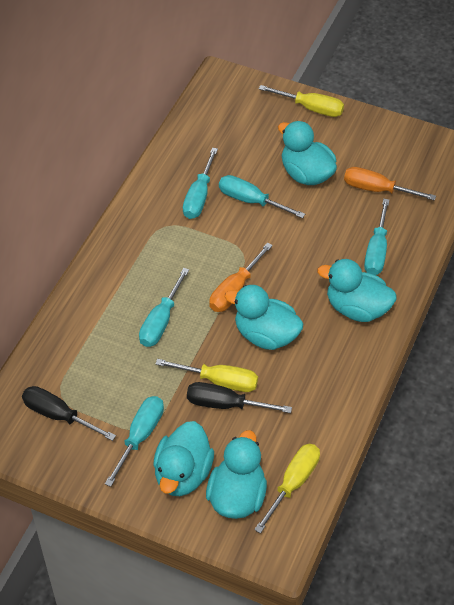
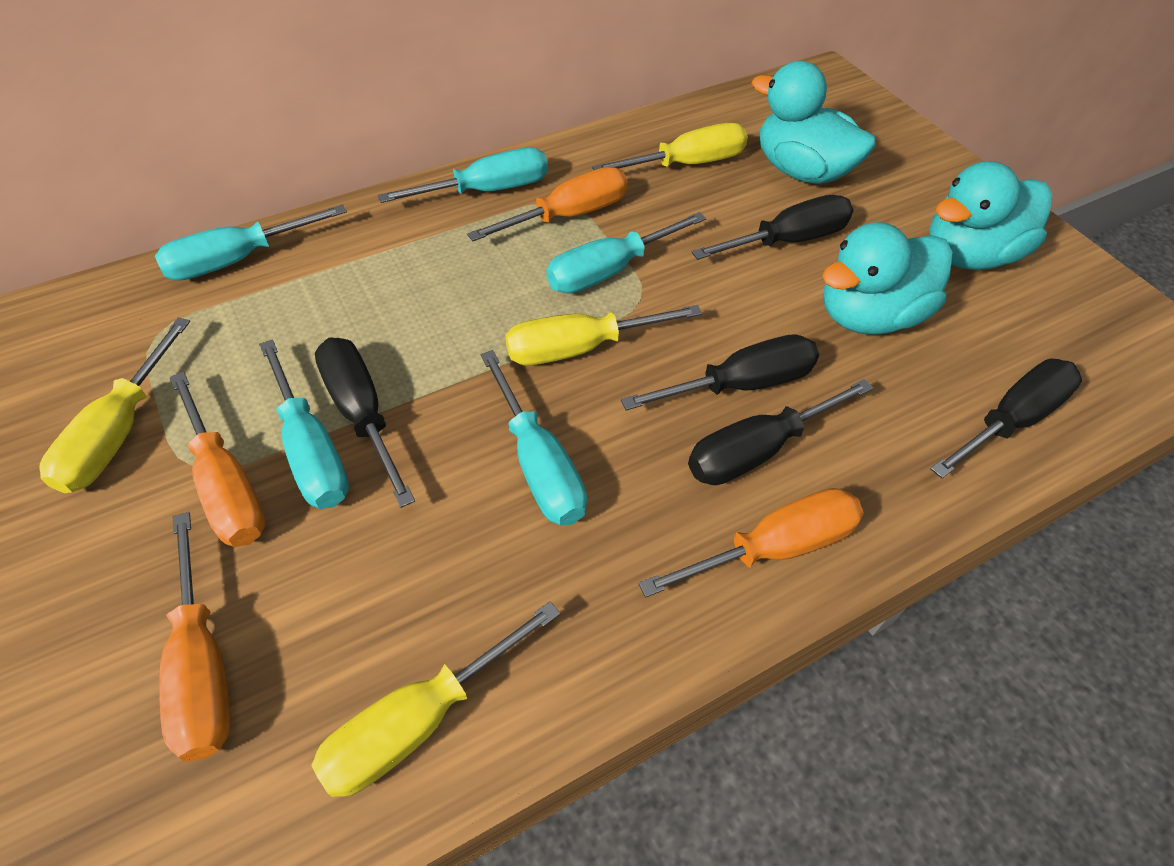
black screwdriver: [22,386,116,441] [187,382,292,413] = 2 -> [315,338,415,508] [621,334,819,410] [688,379,873,485] [692,195,853,260] [930,359,1082,479] = 5
orange screwdriver: [209,242,273,312] [344,167,436,201] = 2 -> [159,512,231,762] [170,372,266,547] [467,167,628,241] [639,488,864,597] = 4
turquoise duck: [153,421,214,496] [206,430,267,519] [225,285,304,350] [278,121,337,185] [317,259,397,322] = 5 -> [752,61,876,184] [822,222,953,335] [929,161,1052,270] = 3
yellow screwdriver: [156,359,258,392] [254,444,320,533] [259,85,344,117] = 3 -> [39,318,190,493] [311,601,560,797] [505,305,702,365] [592,123,748,170] = 4

